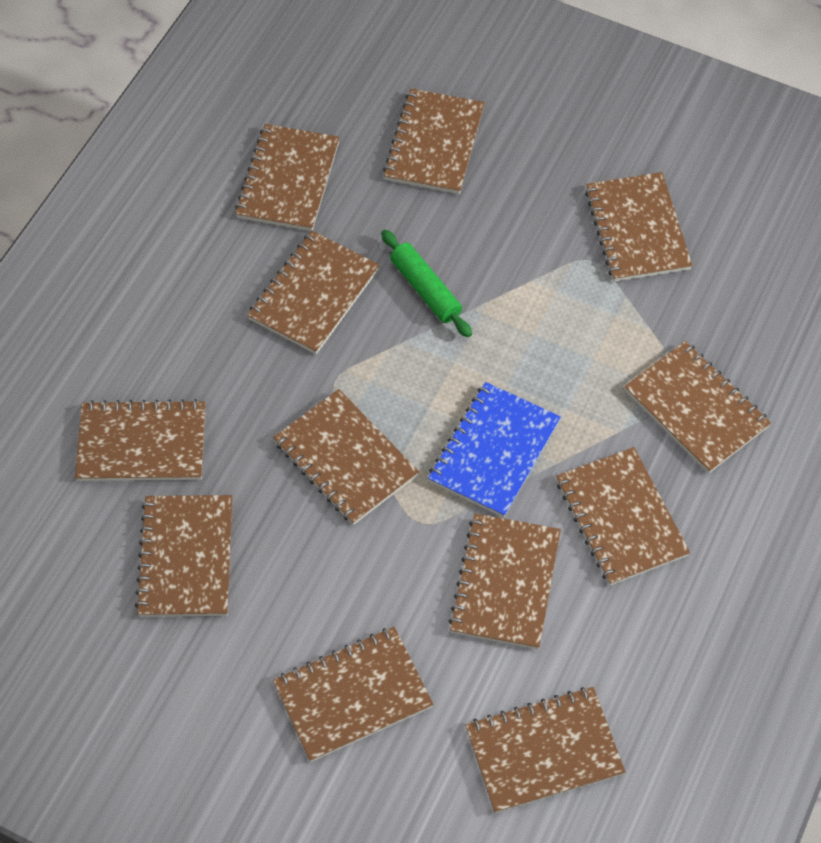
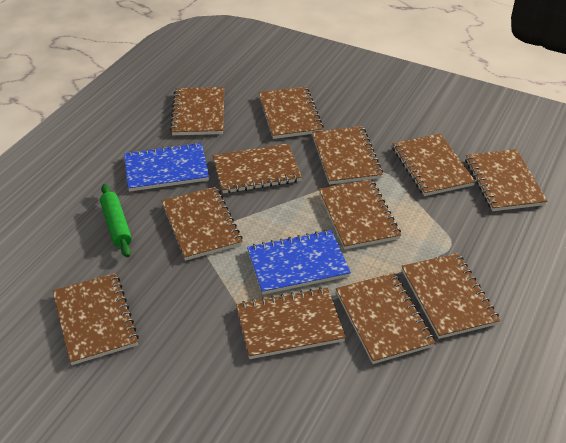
blue notebook: [428,382,561,517] = 1 -> [124,142,209,192] [247,230,351,294] = 2

